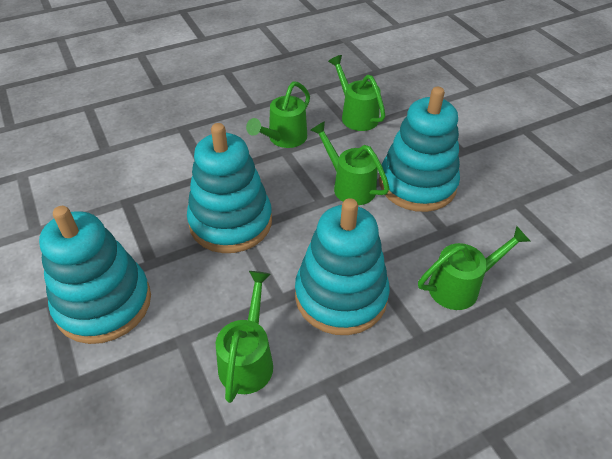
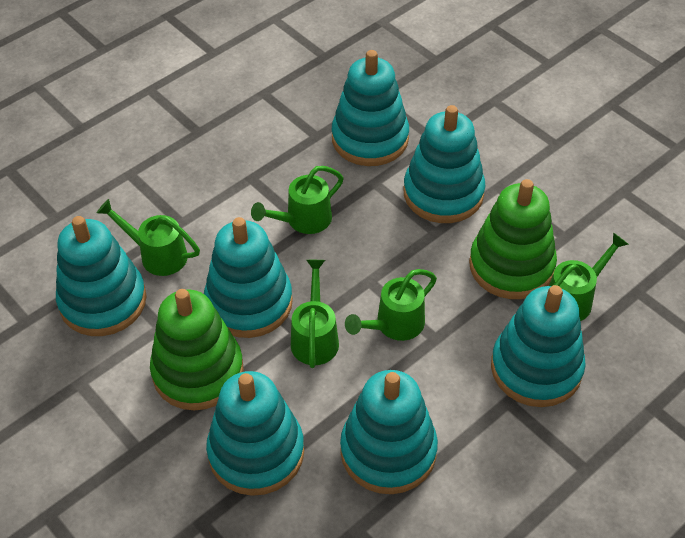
green stacking toy: none = 0 -> [150,289,244,410] [469,179,557,299] = 2
turquoise stacking toy: [39,206,151,344] [187,123,272,253] [295,198,390,335] [379,87,460,212] = 4 -> [56,216,147,336] [204,217,293,338] [206,371,304,496] [332,50,409,166] [340,370,438,494] [404,105,485,223] [491,285,586,407] = 7

